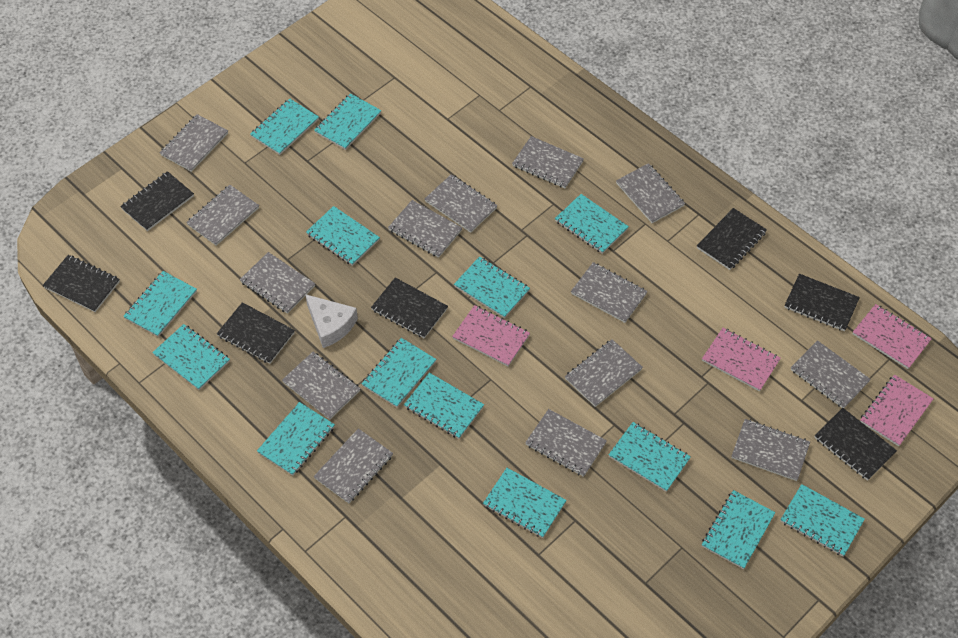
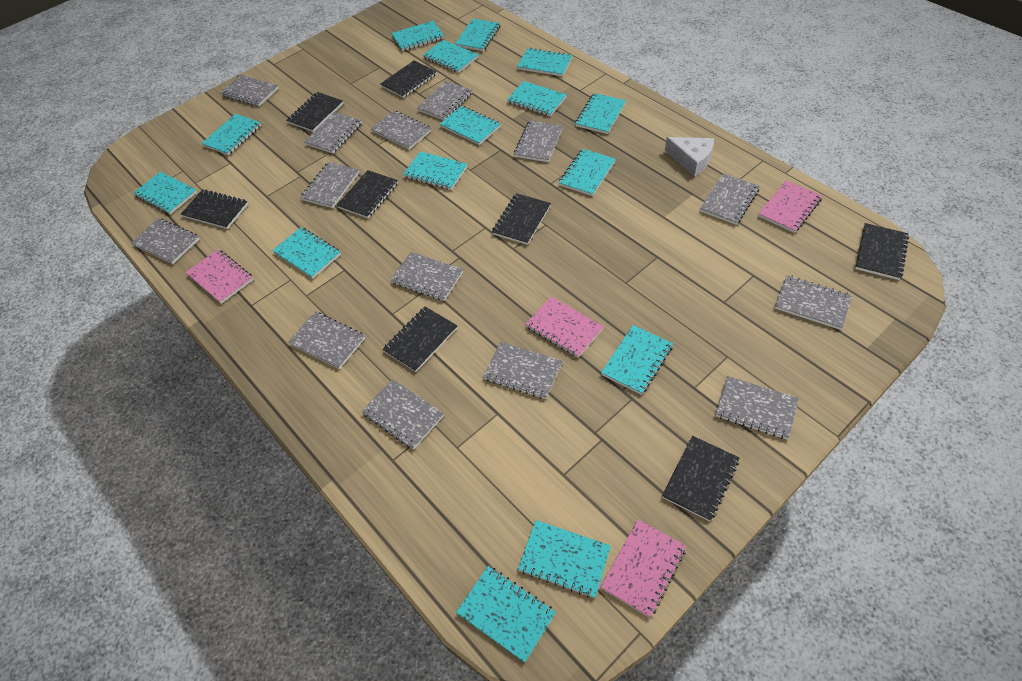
black notebook: [43,255,120,312] [120,171,194,231] [217,302,295,364] [371,278,448,338] [697,208,767,270] [784,274,860,331] [814,408,897,481] = 7 -> [181,189,248,229] [286,92,343,132] [337,170,398,218] [380,60,437,98] [383,306,457,372] [492,193,551,245] [662,436,739,522] [855,223,909,280] = 8
turquoise notebook: [123,271,197,337] [152,324,230,390] [250,98,319,155] [257,402,335,476] [306,206,380,266] [314,93,381,150] [362,338,436,407] [404,373,484,439] [454,256,530,318] [483,468,566,538] [555,194,629,254] [609,422,691,492] [702,490,775,569] [780,484,865,556] = 14 -> [133,171,197,214] [202,114,261,155] [272,227,341,279] [391,21,444,51] [403,151,467,190] [423,40,478,73] [440,106,501,145] [455,19,501,51] [456,566,556,662] [507,81,567,116] [517,48,573,77] [518,520,611,598] [559,149,616,196] [575,93,626,134] [601,325,673,395] = 15

